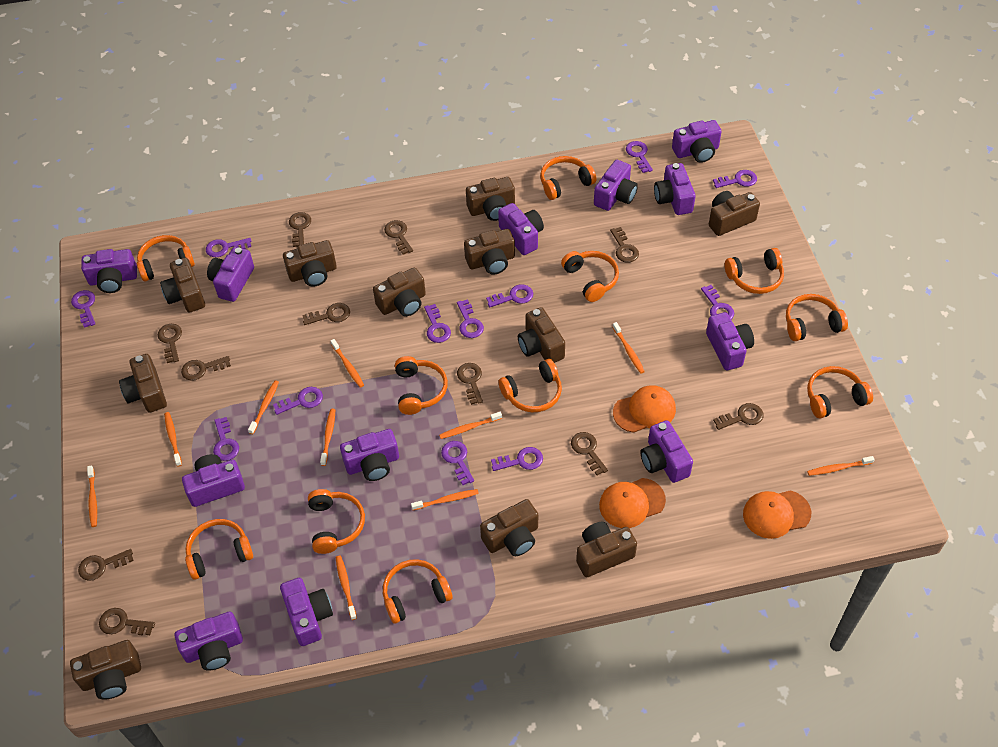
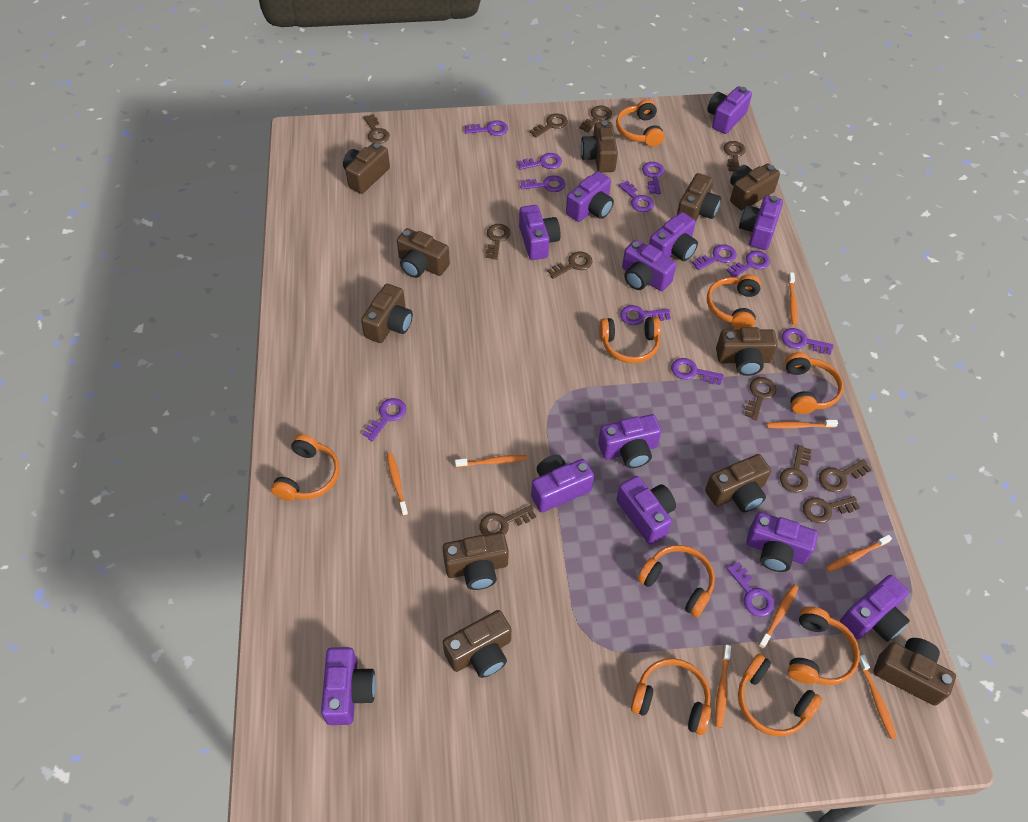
orange cap: [599,478,666,528] [613,385,676,433] [743,490,811,539] = 3 -> none = 0
orange headphones: [137,235,195,281] [185,519,253,580] [308,489,365,554] [383,559,452,624] [395,356,448,415] [498,359,562,412] [540,156,596,200] [561,251,619,302] [725,248,784,294] [786,294,848,341] [807,366,873,419] = 11 -> [271,434,339,501] [599,317,661,363] [616,99,664,147] [631,658,711,735] [637,545,715,617] [707,274,761,330] [738,653,822,736] [785,352,843,414] [788,606,860,685] = 9
orange toothbrush: [87,465,97,527] [164,412,182,467] [248,381,279,434] [320,409,335,466] [331,339,364,388] [336,556,357,620] [411,489,479,510] [439,412,502,439] [613,322,645,374] [807,456,875,476] = 10 -> [387,453,408,516] [455,455,527,468] [715,645,731,728] [758,584,799,649] [766,420,838,429] [788,272,798,325] [826,535,892,572] [859,655,897,739] = 8

